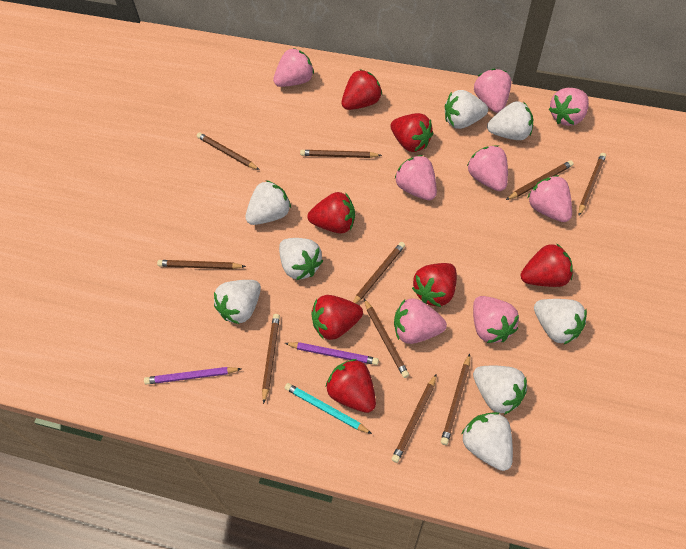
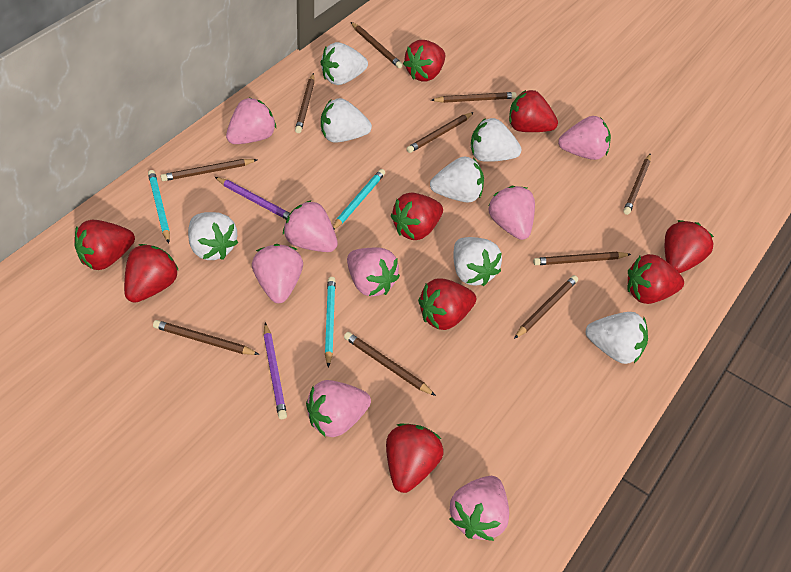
red strawberry: [307,192,355,234] [312,295,363,340] [326,359,376,413] [341,69,382,110] [391,113,433,152] [412,263,457,307] [521,243,573,287] = 7 -> [74,220,135,270] [124,244,179,303] [386,424,444,493] [391,192,443,240] [403,40,445,81] [418,278,476,330] [509,90,558,132] [627,254,684,304] [665,220,714,273] = 9
turquoise pencil: [285,383,372,434] = 1 -> [148,170,170,243] [325,277,336,368] [333,169,385,229] = 3
white strawberry: [214,280,261,324] [245,180,291,225] [279,238,323,280] [445,90,488,129] [462,412,513,471] [473,366,527,415] [487,101,533,140] [534,299,587,344] = 8 -> [188,212,238,260] [321,42,368,85] [321,98,372,143] [430,156,484,203] [453,237,502,286] [471,118,521,162] [586,312,648,364] = 7

